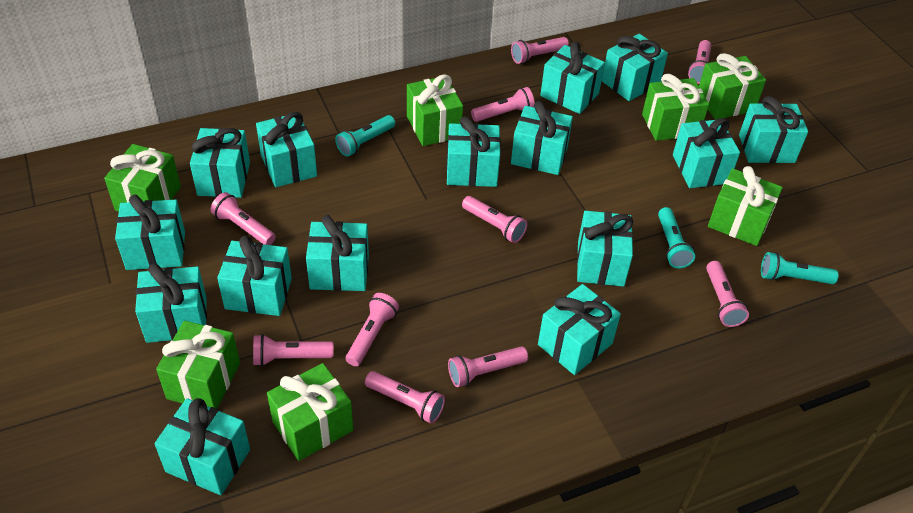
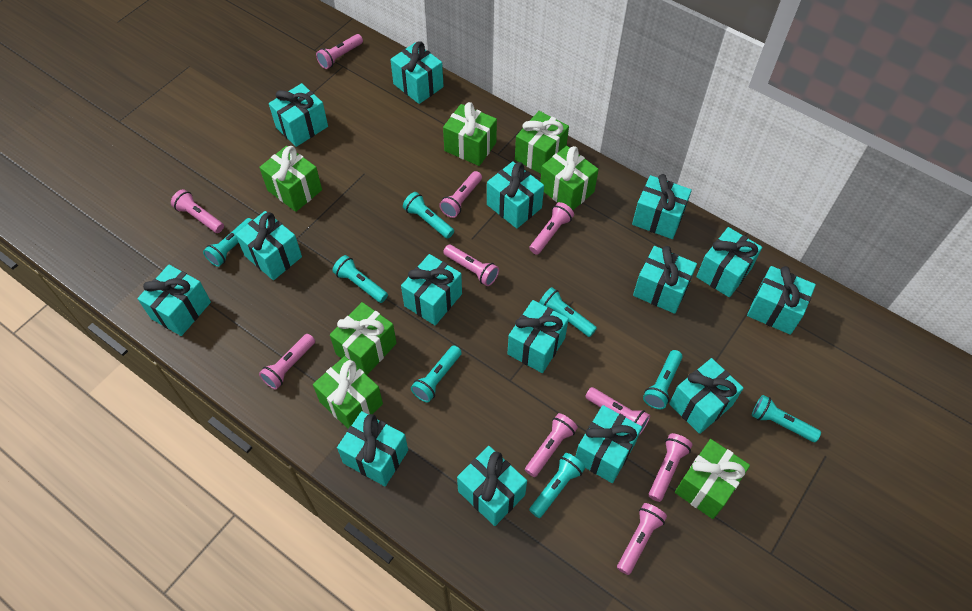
turquoise flashlight: [335,115,395,157] [658,207,695,268] [761,252,838,284] = 3 -> [203,218,252,267] [332,255,388,303] [403,192,454,239] [411,345,462,403] [529,453,585,518] [539,287,597,337] [643,350,683,409] [752,395,821,442] = 8

